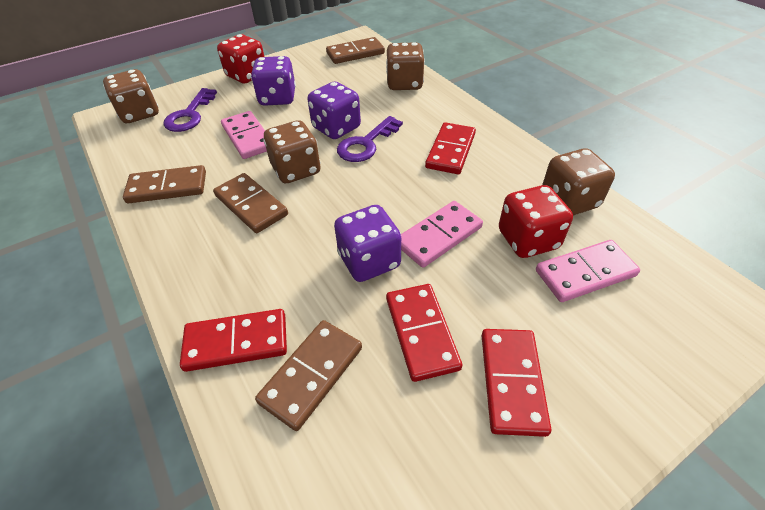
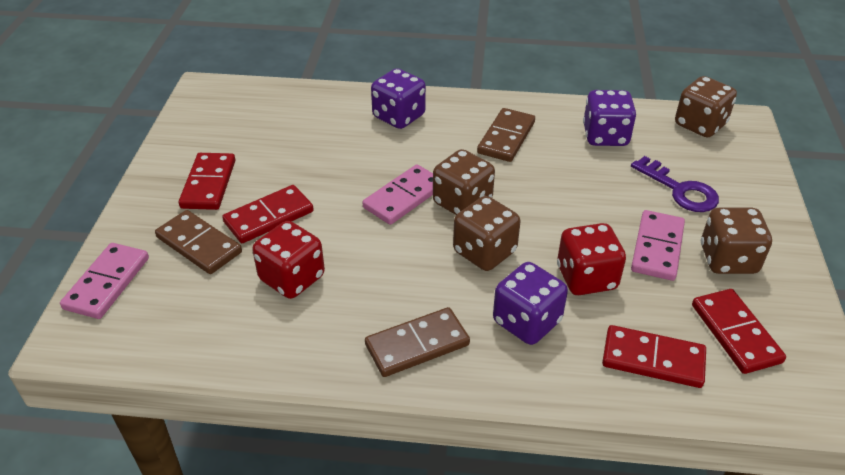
brown domino: [123,165,206,203] [213,173,288,233] [255,320,362,431] [326,37,385,64] = 4 -> [155,210,242,274] [365,307,470,377] [477,108,535,162] = 3
purple key: [163,88,217,132] [337,116,403,162] = 2 -> [631,156,719,212] = 1

